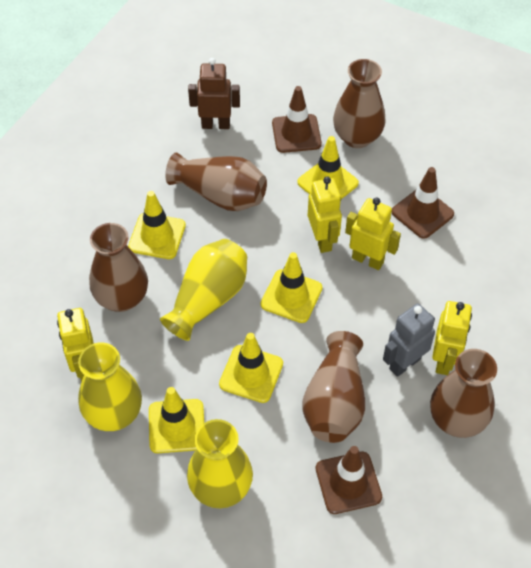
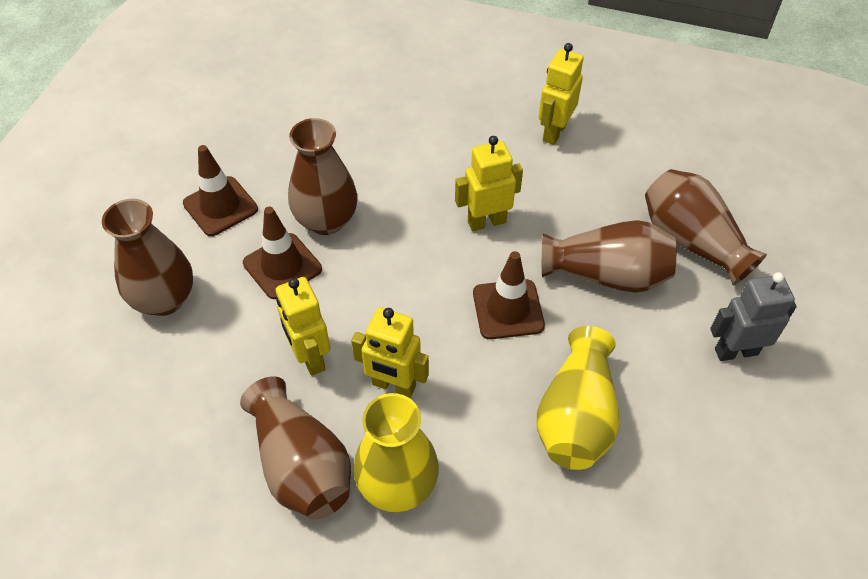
brown robot: [188,58,240,129] = 1 -> none = 0
yellow traffic cone: [128,191,186,259] [149,387,204,453] [219,333,283,403] [261,252,322,323] [297,136,359,199] = 5 -> none = 0
yellow vase: [78,342,142,431] [160,239,247,341] [187,419,253,508] = 3 -> [353,393,439,512] [536,326,619,470] = 2

